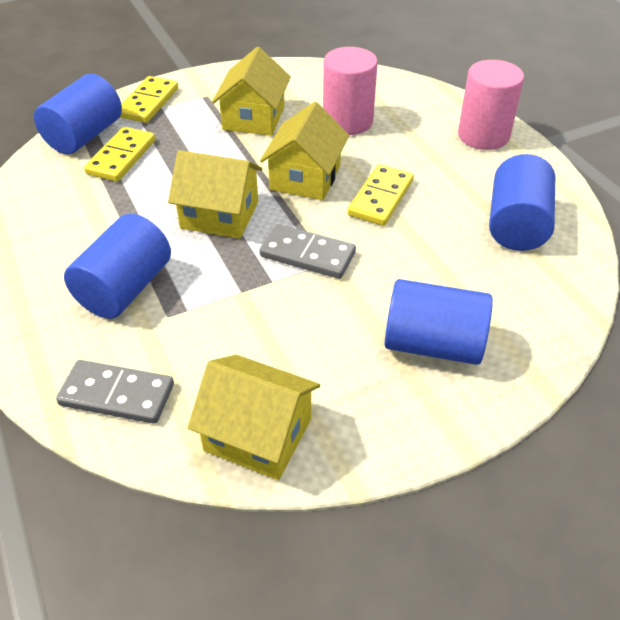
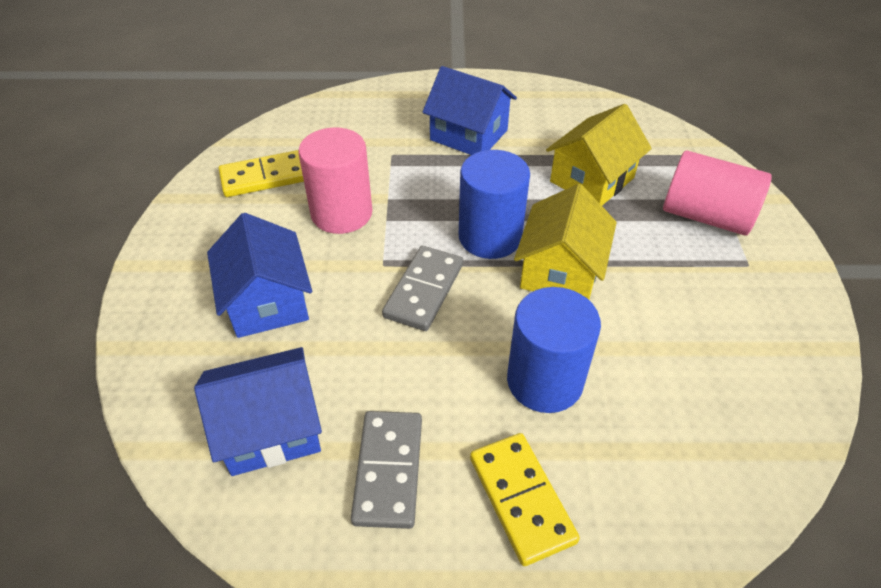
blue cylinder: [34,74,122,154] [64,214,171,319] [385,279,493,365] [489,154,555,251] = 4 -> [459,150,530,259] [507,287,601,413] = 2
blue house: none = 0 -> [194,347,322,476] [207,213,312,338] [423,66,517,155] = 3
yellow domino: [84,127,155,182] [119,76,178,123] [347,164,414,226] = 3 -> [219,150,304,197] [470,433,580,566] = 2
yellow house: [168,150,262,239] [188,355,320,480] [212,47,291,136] [260,102,349,200] = 4 -> [514,184,617,300] [546,104,652,205] = 2

